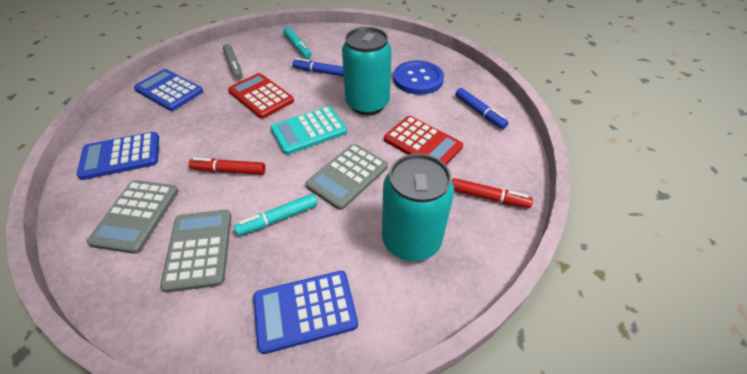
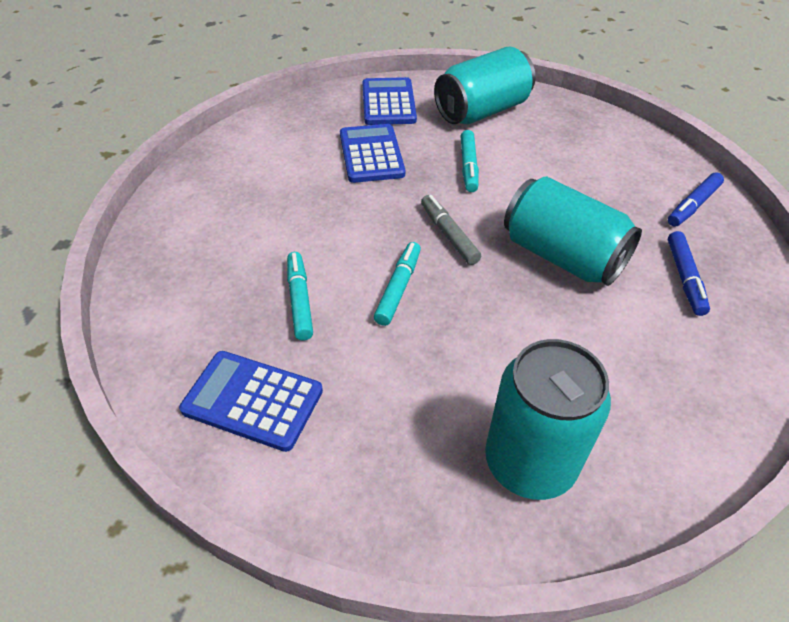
blue button: [393,60,444,95] = 1 -> none = 0
grey calculator: [86,180,178,254] [160,210,231,293] [306,144,388,210] = 3 -> none = 0
red calculator: [228,73,294,119] [384,116,463,165] = 2 -> none = 0
red marker: [189,158,265,175] [452,178,533,208] = 2 -> none = 0
turquoise calculator: [271,106,347,155] = 1 -> none = 0
turquoise can: [342,27,392,115] [382,154,454,261] = 2 -> [434,46,535,124] [485,339,611,500] [504,176,642,286] = 3
turquoise marker: [234,194,318,236] [283,27,311,58] = 2 -> [287,252,313,340] [374,242,421,326] [461,130,479,192] = 3

